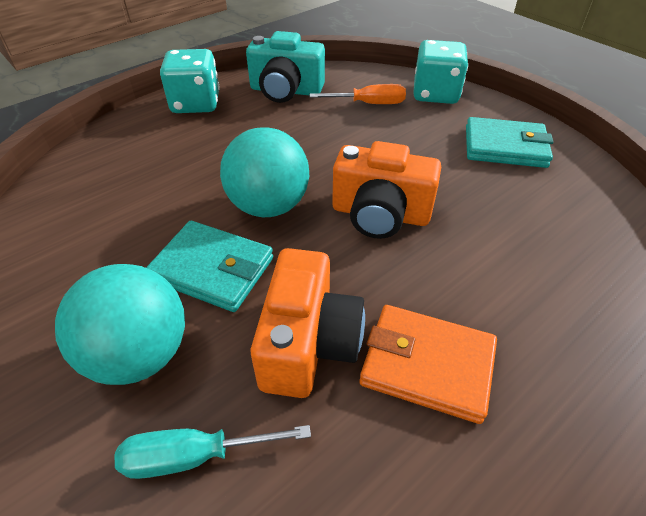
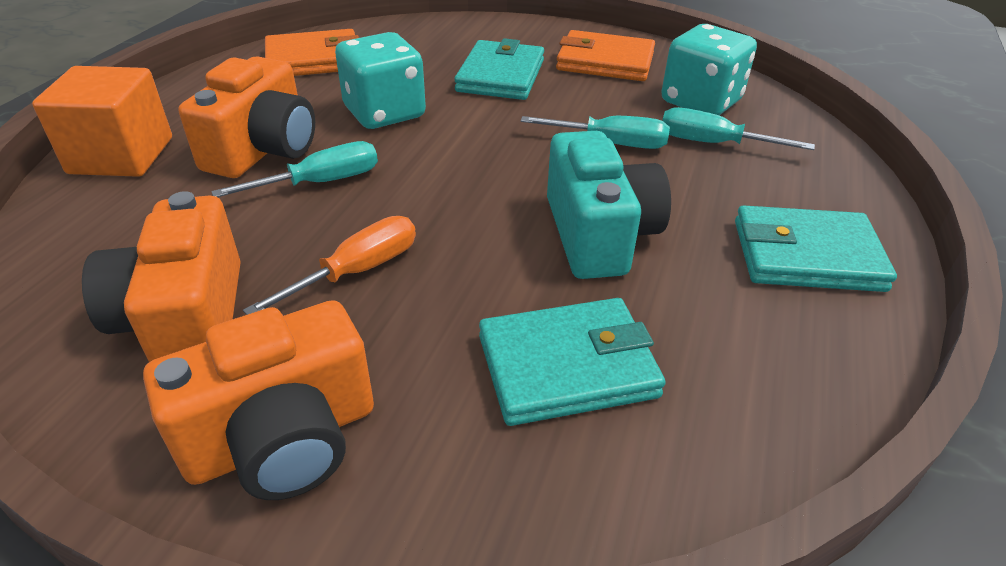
orange camera: [251,248,365,398] [332,141,441,239] = 2 -> [82,191,241,362] [143,300,374,500] [178,56,315,178] = 3
orange cube: none = 0 -> [32,66,172,177] = 1
orange wallet: [359,305,497,424] = 1 -> [265,29,359,76] [556,30,655,81] = 2
turquoise ball: [55,264,185,385] [220,127,309,217] = 2 -> none = 0
turquoise screwdriver: [114,425,311,479] = 1 -> [211,141,378,197] [521,116,670,149] [662,107,815,150] = 3
turquoise wallet: [146,221,273,312] [466,117,553,168] = 2 -> [454,38,544,100] [479,298,666,426] [735,205,897,292] = 3

